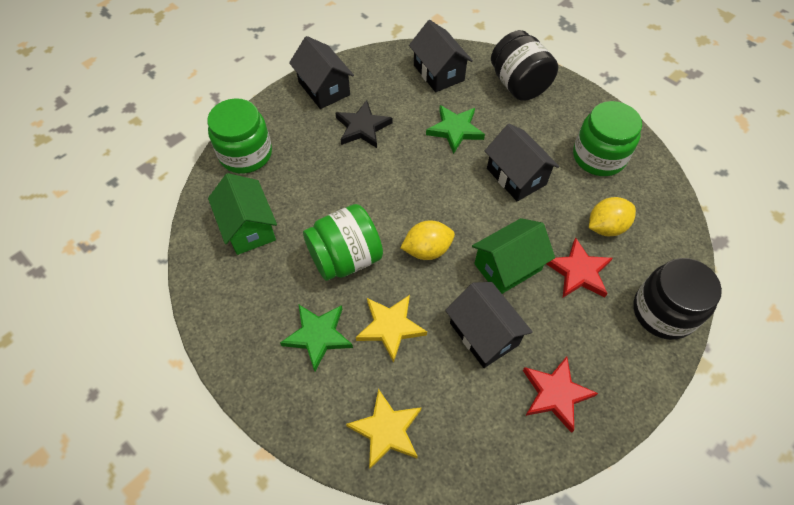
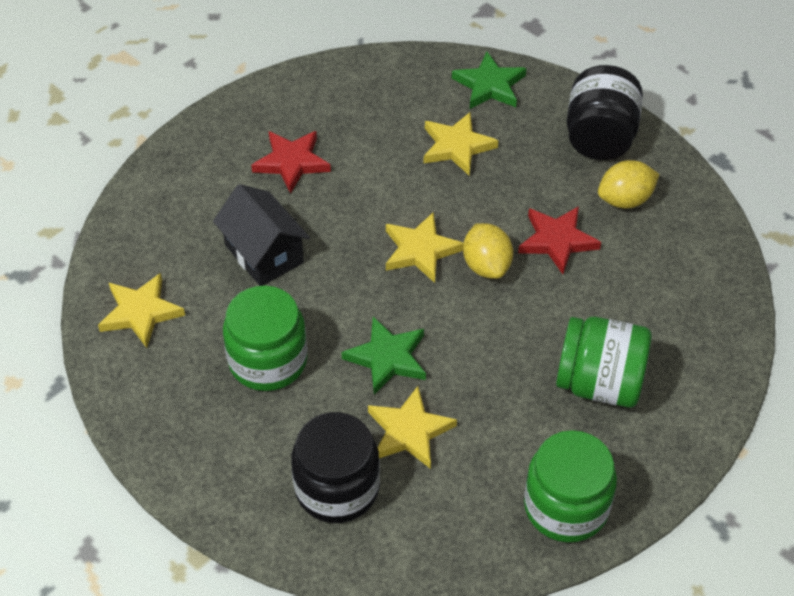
black house: [289,36,354,109] [409,20,473,92] [445,282,533,368] [485,124,559,201] = 4 -> [213,184,310,286] = 1
black star: [335,100,393,148] = 1 -> none = 0
green house: [208,173,277,255] [472,218,555,294] = 2 -> none = 0
yellow star: [346,389,422,469] [356,295,427,363] = 2 -> [98,273,185,348] [368,386,457,469] [386,212,463,283] [424,112,498,175] = 4

